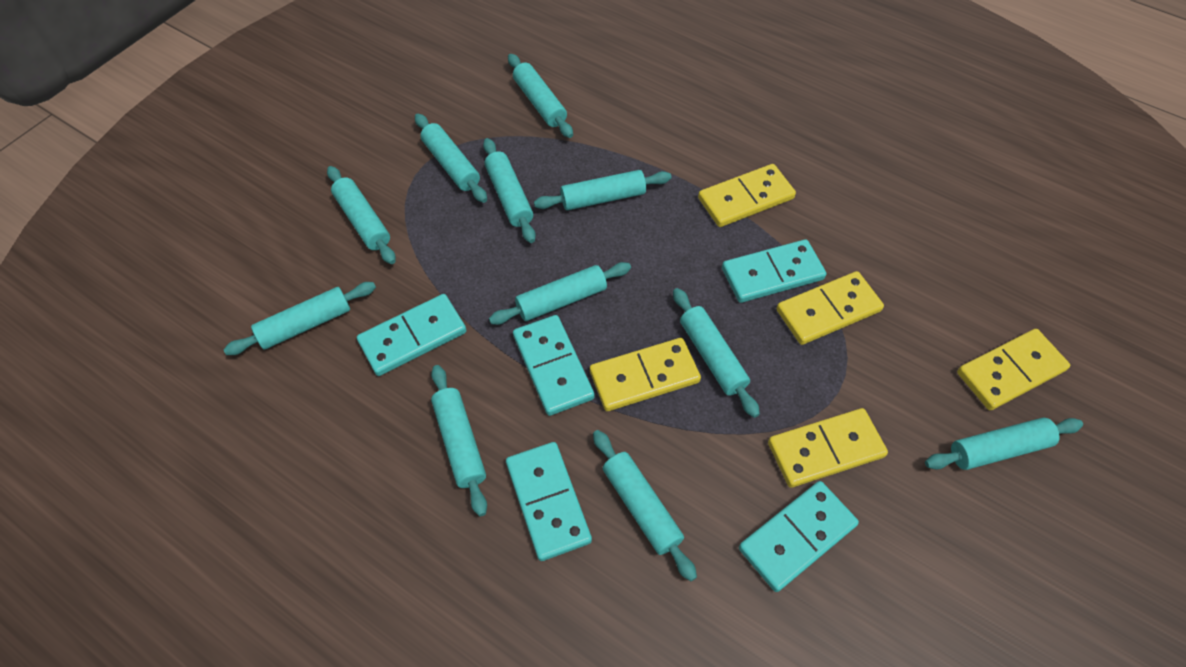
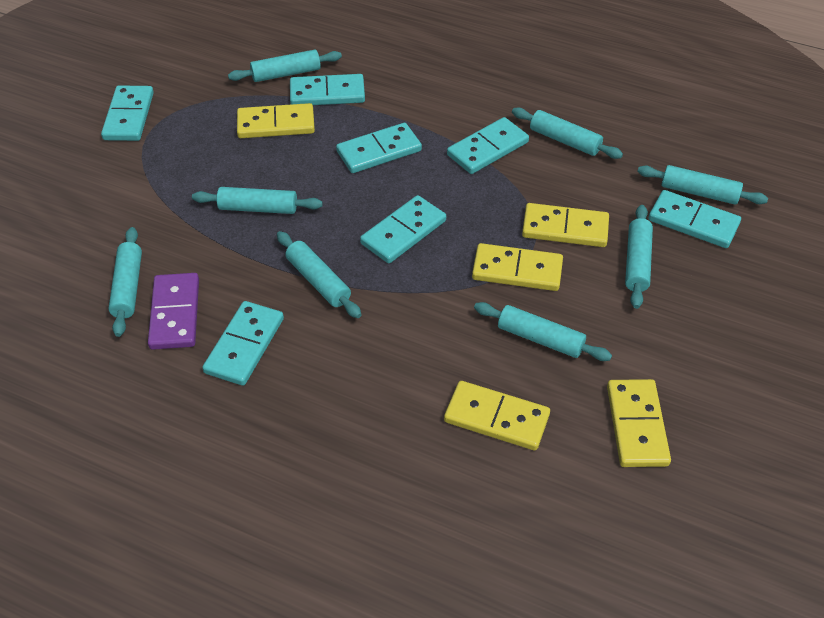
purple domino: none = 0 -> [148,273,199,350] = 1
turquoise domino: [357,294,466,376] [506,442,592,561] [513,315,595,416] [722,239,826,303] [739,481,859,592] = 5 -> [101,85,154,141] [202,301,284,386] [290,74,365,105] [336,123,422,173] [360,195,446,263] [447,117,529,174] [648,190,741,248] = 7
turquoise rolling pin: [223,282,376,355] [327,166,396,264] [415,114,487,203] [431,365,487,516] [483,138,536,243] [489,262,631,325] [508,54,573,138] [534,170,672,210] [593,430,697,581] [673,288,760,418] [925,418,1083,470] = 11 -> [108,227,142,337] [192,187,323,214] [228,50,342,82] [277,231,361,318] [474,302,612,361] [512,108,623,159] [625,205,653,309] [637,165,768,205] = 8

